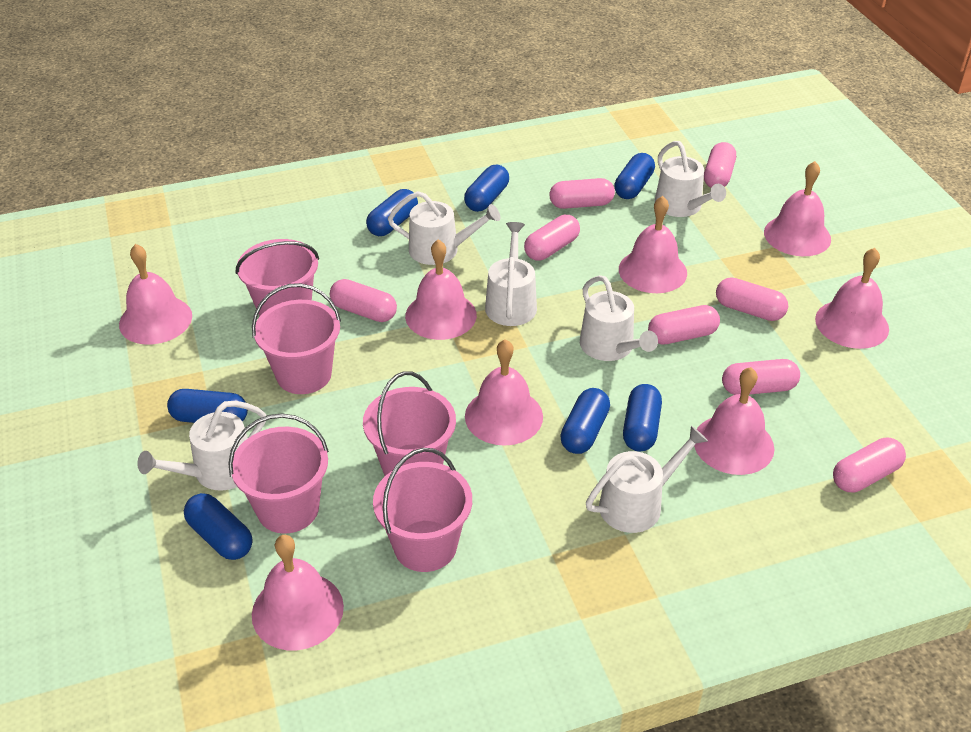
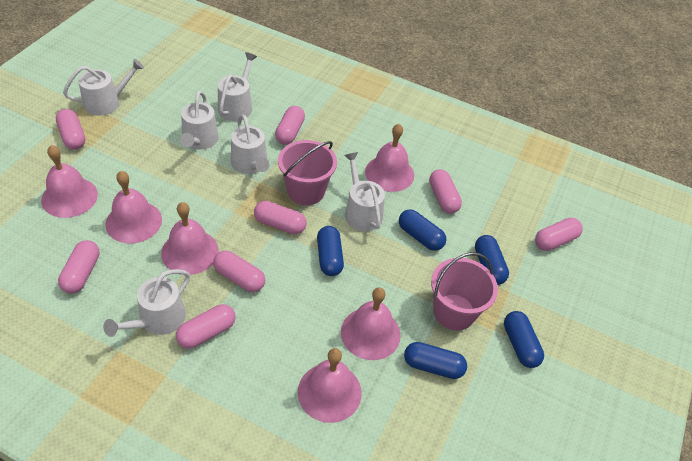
blue capsule: [167,389,248,423] [184,493,252,560] [366,189,418,236] [464,165,509,212] [560,388,610,454] [614,153,655,199] [623,384,662,452] = 7 -> [317,226,344,276] [399,209,446,251] [404,342,467,379] [475,235,509,285] [504,311,544,368] = 5
pink bell: [119,244,192,345] [252,535,344,650] [405,239,477,340] [465,339,543,446] [619,196,687,293] [694,367,775,475] [764,161,831,256] [815,248,889,349] = 8 -> [41,145,98,218] [105,171,162,244] [161,202,219,275] [298,348,362,423] [341,287,401,360] [365,124,414,192] = 6
pink bucket: [228,413,329,534] [236,239,319,316] [252,283,341,394] [363,371,456,476] [373,448,472,572] = 5 -> [278,140,337,205] [431,252,498,331] = 2

